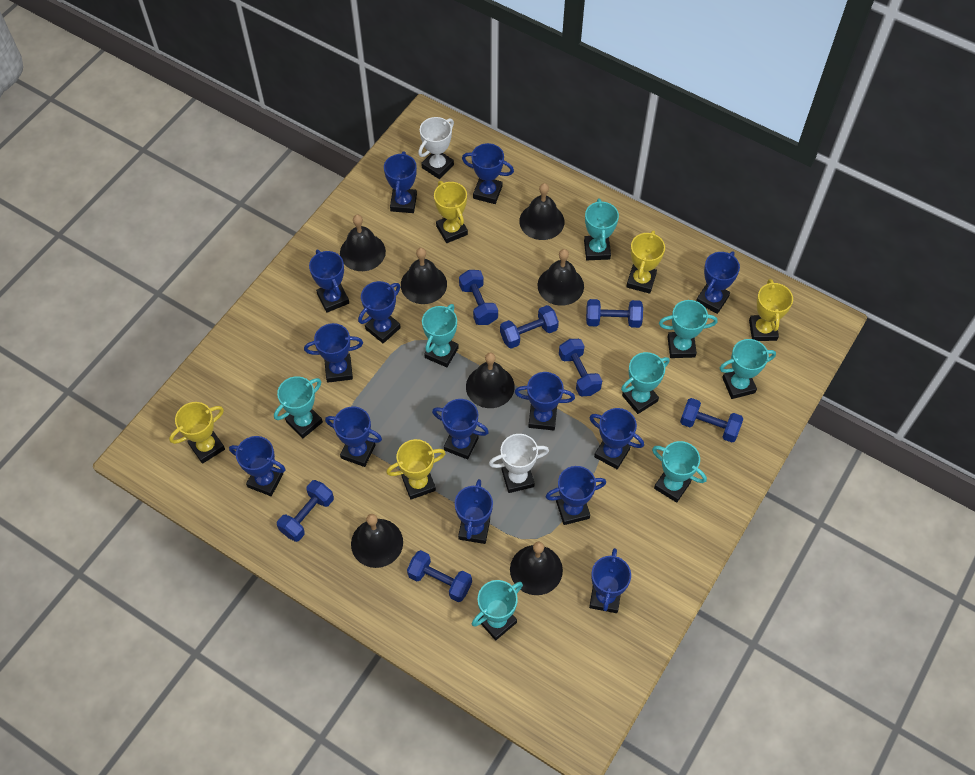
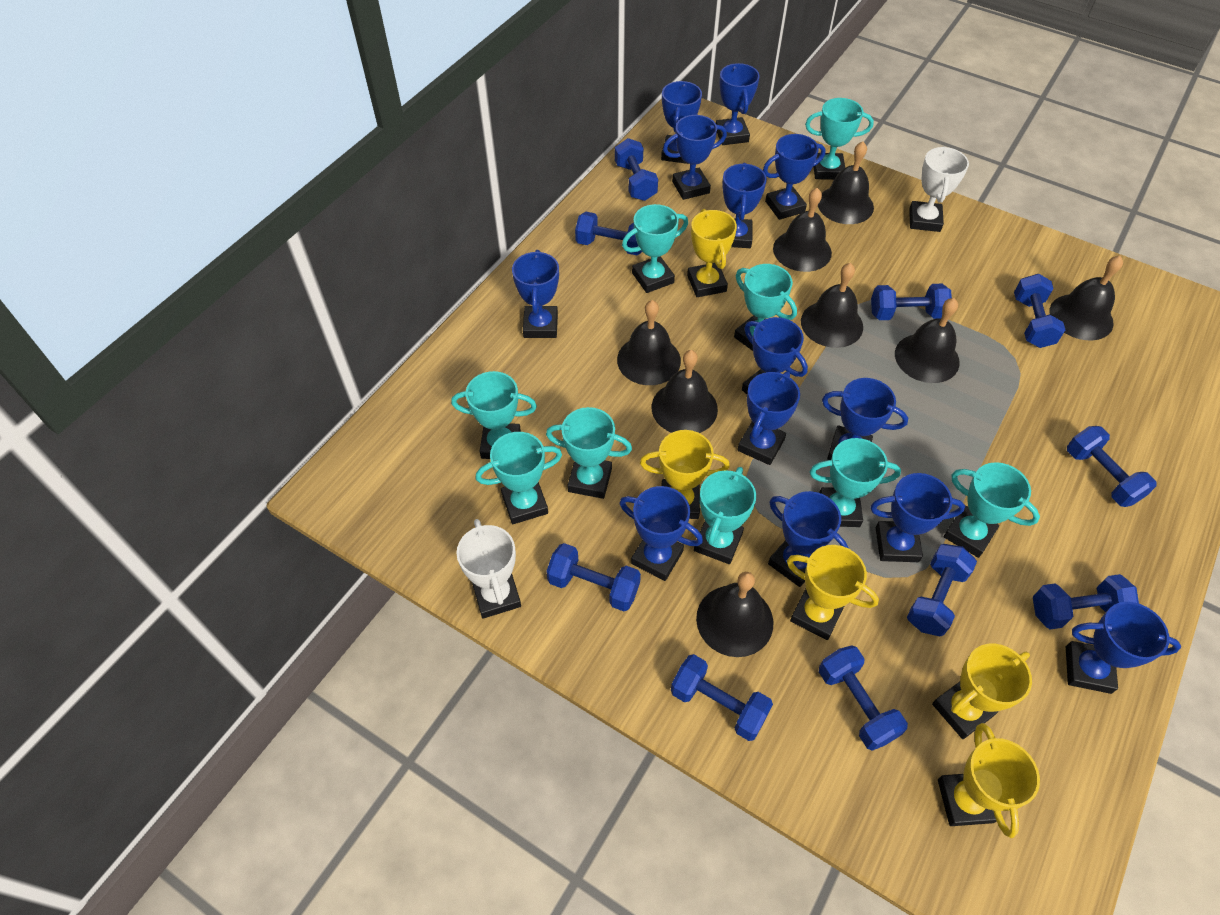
black bell: [340,215,386,271] [351,514,403,568] [401,248,447,304] [466,352,515,408] [510,542,563,595] [519,183,565,240] [537,249,584,306] = 7 -> [617,300,681,385] [652,350,718,433] [696,572,773,657] [773,188,832,272] [801,263,863,348] [818,142,874,224] [895,298,960,383] [1050,256,1123,340] = 8
blue dumbbell: [277,480,334,542] [407,550,472,602] [459,270,498,325] [500,305,559,349] [559,339,602,396] [586,299,643,328] [680,398,743,442] = 7 -> [546,543,641,611] [575,212,642,255] [615,138,658,201] [671,654,773,741] [819,645,908,751] [871,284,952,320] [907,544,977,636] [1014,274,1065,348] [1033,574,1139,630] [1067,426,1156,507] = 10
blue trophy: [229,436,286,496] [304,323,363,383] [309,250,349,313] [325,406,382,467] [358,281,401,344] [384,151,417,213] [432,399,489,459] [455,479,493,544] [462,143,514,204] [514,372,575,430] [546,466,606,525] [589,408,644,469] [589,548,631,613] [696,251,740,314] = 14 -> [512,250,559,338] [620,486,703,581] [661,81,702,164] [663,115,727,200] [716,63,760,145] [722,163,767,248] [737,371,800,465] [742,317,808,394] [763,134,826,220] [768,491,849,587] [822,378,908,460] [870,473,965,562] [1066,602,1181,694] = 13
turquoise trophy: [274,376,323,438] [422,304,459,367] [472,580,523,640] [584,199,619,260] [621,352,669,414] [652,441,707,503] [659,300,717,358] [719,339,776,399] = 8 -> [451,371,537,459] [475,432,562,524] [546,407,632,499] [622,204,688,293] [694,467,756,564] [734,264,797,351] [805,98,874,180] [810,438,901,527] [944,462,1040,558] = 9

